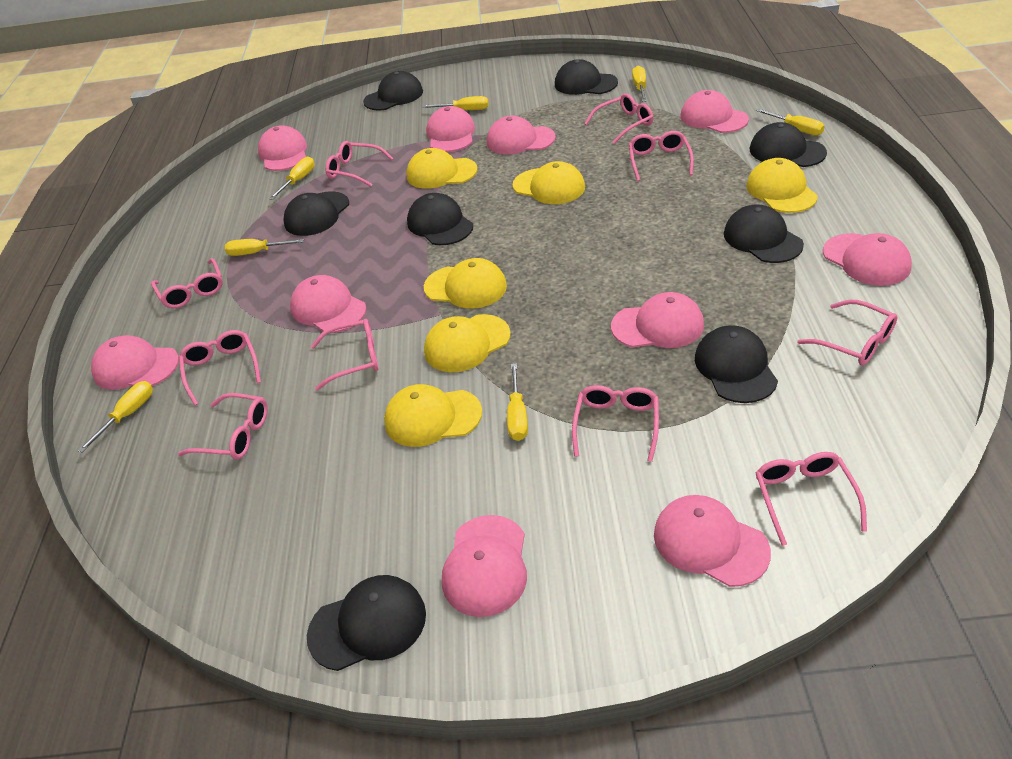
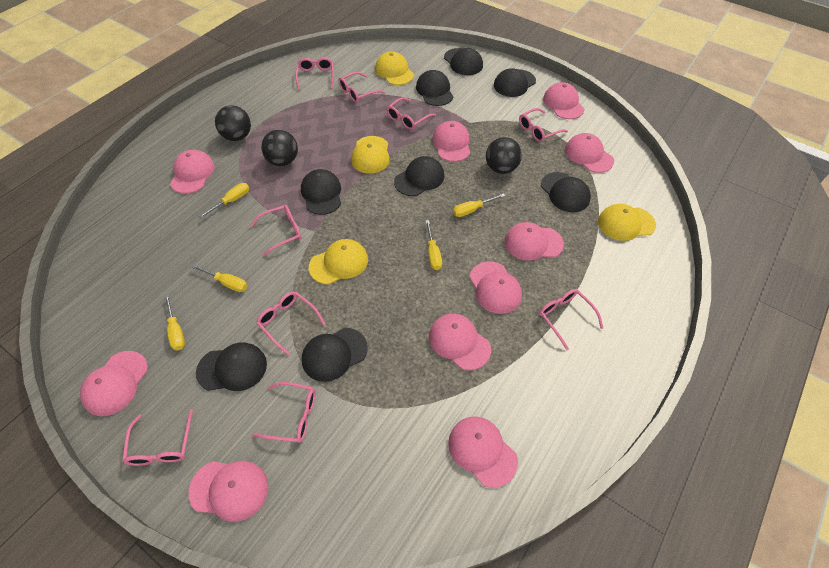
black ball: none = 0 -> [215,105,251,141] [261,130,298,166] [486,137,522,174] = 3
pink glasses: [151,258,223,308] [178,393,268,460] [179,330,261,406] [311,319,379,390] [325,141,394,187] [572,385,659,462] [584,93,653,144] [629,131,694,181] [756,452,867,546] [797,300,898,365] = 10 -> [122,409,193,466] [250,205,302,256] [252,382,315,443] [256,291,325,355] [295,57,334,90] [338,72,385,103] [387,97,436,130] [519,108,568,142] [539,289,603,350] = 9
yellow cap: [384,384,482,447] [407,148,477,189] [424,258,507,309] [424,314,511,372] [513,161,585,204] [746,158,818,213] = 6 -> [309,239,368,285] [351,136,390,174] [375,51,414,85] [598,204,656,241] = 4
yellow screwdriver: [78,381,153,453] [225,239,304,256] [269,157,315,200] [422,96,489,110] [507,363,528,441] [632,66,647,102] [755,108,825,136] = 7 -> [164,294,185,351] [191,264,247,292] [199,183,249,218] [425,220,442,270] [453,193,505,217] = 5

